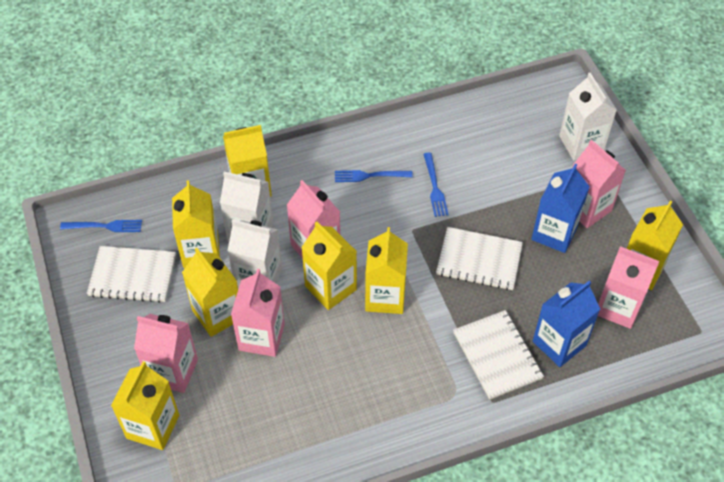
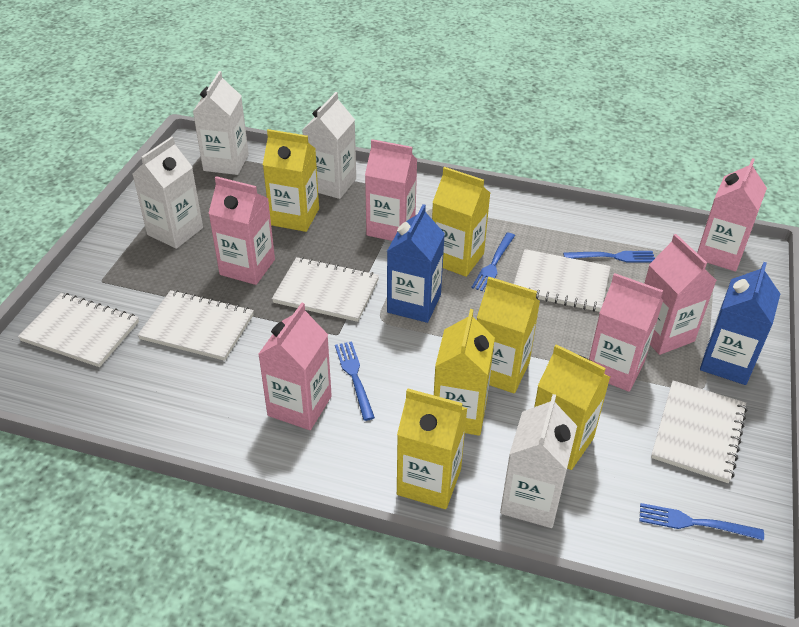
blue fork: [60,220,142,232] [335,170,413,182] [423,153,449,217] = 3 -> [335,341,375,421] [471,233,515,292] [563,251,655,263] [640,503,764,541] = 4
pink carton: [134,314,198,393] [231,269,285,357] [287,180,340,259] [573,140,626,228] [598,246,660,329] = 5 -> [208,176,275,285] [258,303,332,430] [365,139,417,241] [589,273,663,392] [644,234,717,355] [697,158,767,271] = 6
white carton: [220,171,273,243] [228,219,282,289] [559,72,617,160] = 3 -> [133,136,203,249] [193,71,249,175] [302,92,356,199] [500,394,577,528] = 4
white notebook: [87,246,176,303] [436,227,523,290] [453,310,544,400] = 3 -> [18,293,139,367] [138,290,254,361] [272,257,379,322] [514,249,611,312] [651,380,747,483] = 5
yellow carton: [111,361,179,450] [172,180,220,268] [182,248,238,337] [223,125,272,197] [301,221,357,310] [365,227,408,314] [627,201,683,290] = 7 -> [263,129,319,232] [397,388,467,509] [432,167,490,277] [434,309,495,436] [477,277,540,393] [534,344,610,470] = 6

